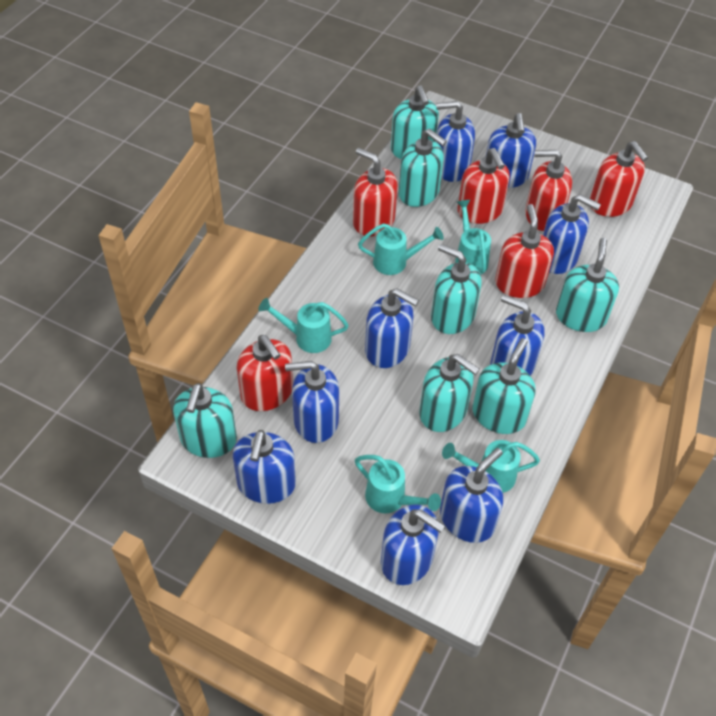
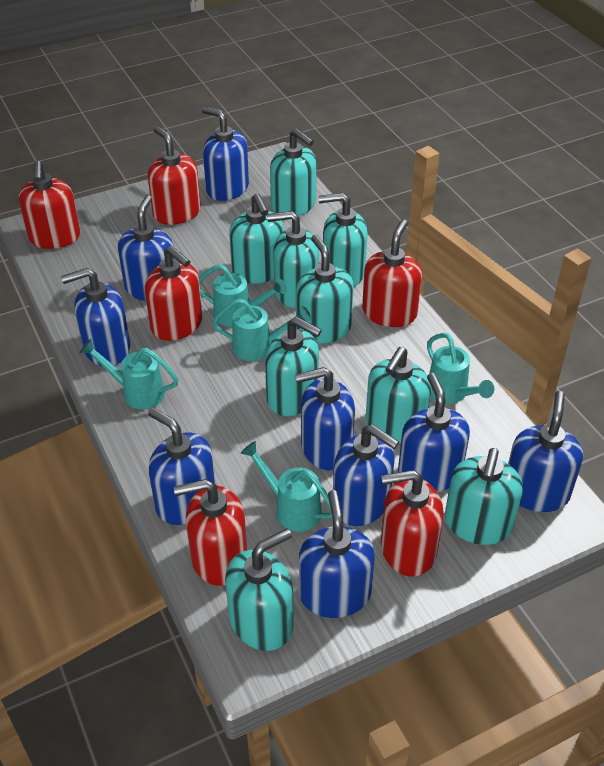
turquoise soap dispenser: [173,383,237,458] [391,85,439,159] [399,128,447,207] [419,354,480,432] [431,244,482,334] [473,338,536,434] [556,238,619,332] = 7 -> [225,528,293,651] [229,193,284,284] [265,317,322,416] [267,211,319,308] [270,129,317,216] [296,235,354,344] [318,193,368,286] [366,347,431,443] [445,448,523,545] = 9

